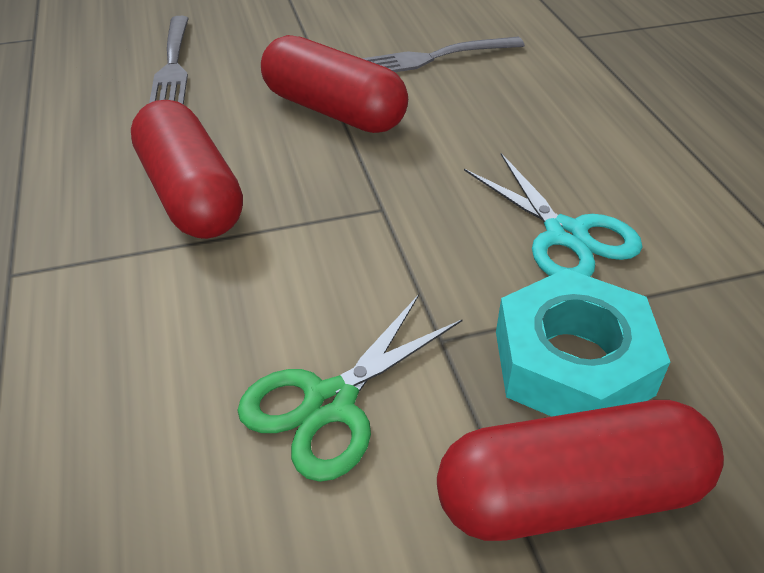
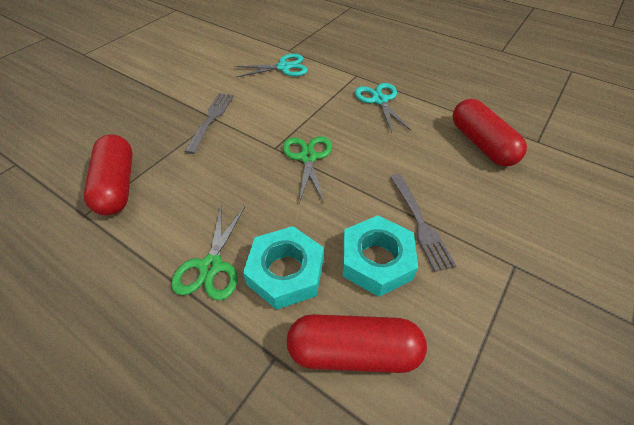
green scissors: [237,294,463,482] = 1 -> [171,206,245,300] [283,136,332,203] = 2
turquoise nut: [496,269,670,417] = 1 -> [243,226,324,310] [343,215,418,297] = 2
turquoise scissors: [464,153,643,277] = 1 -> [234,54,308,77] [355,83,412,133] = 2

